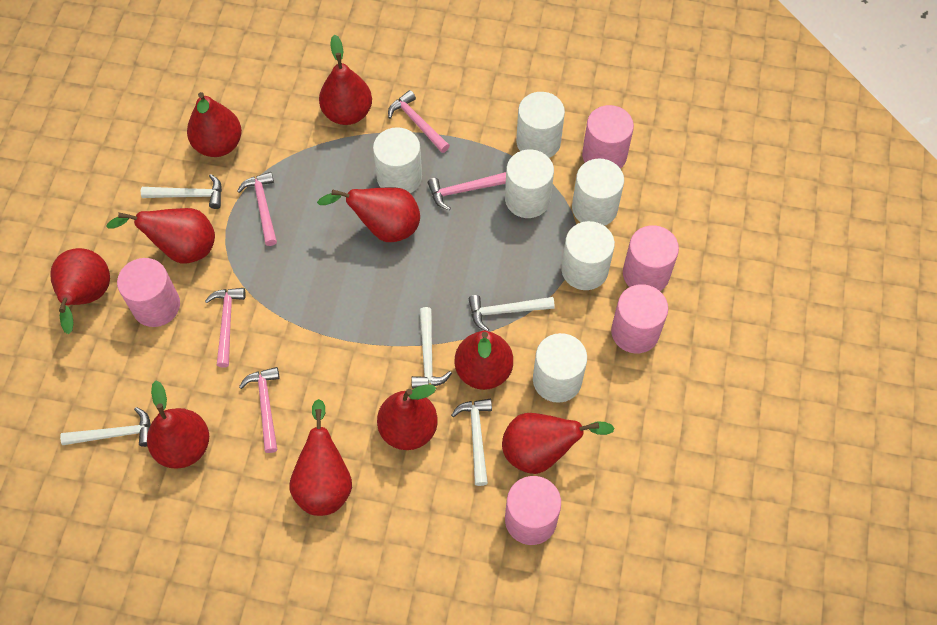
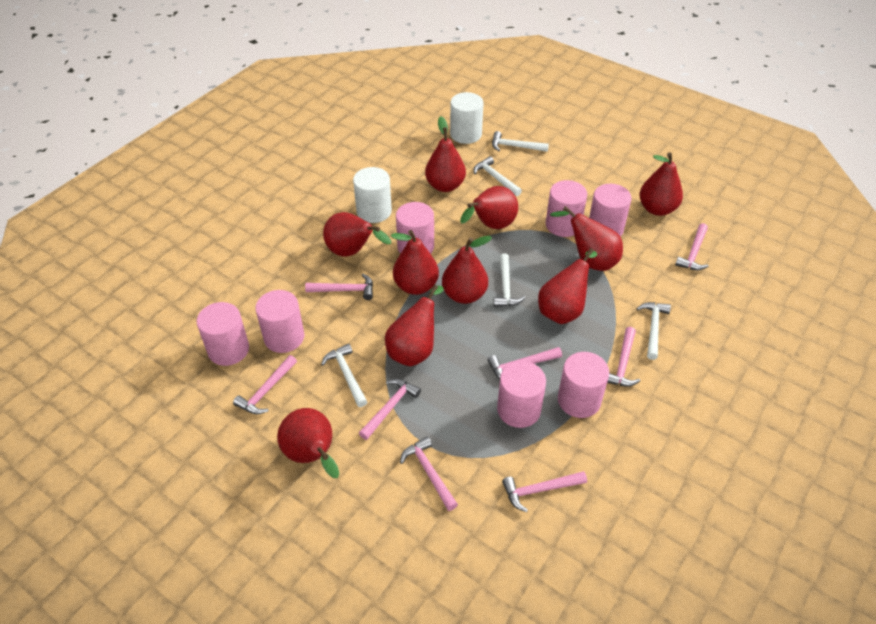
pink cylinder: [117,258,180,327] [505,476,561,545] [582,105,634,169] [611,284,668,353] [623,225,679,291] = 5 -> [197,302,249,366] [255,290,304,353] [396,202,434,254] [497,361,546,428] [546,180,587,237] [558,352,609,418] [589,184,631,236] = 7
pink hammer: [205,288,246,368] [237,172,277,246] [239,367,279,453] [388,90,450,153] [428,172,506,210] = 5 -> [233,355,297,414] [305,274,373,300] [359,379,421,440] [400,436,458,511] [487,347,562,379] [502,471,587,512] [607,327,640,387] [675,223,709,270] = 8
white cylinder: [373,127,422,193] [505,149,554,218] [516,92,565,158] [533,333,587,403] [561,221,615,290] [572,159,624,226] = 6 -> [353,167,392,223] [450,92,484,144] = 2

